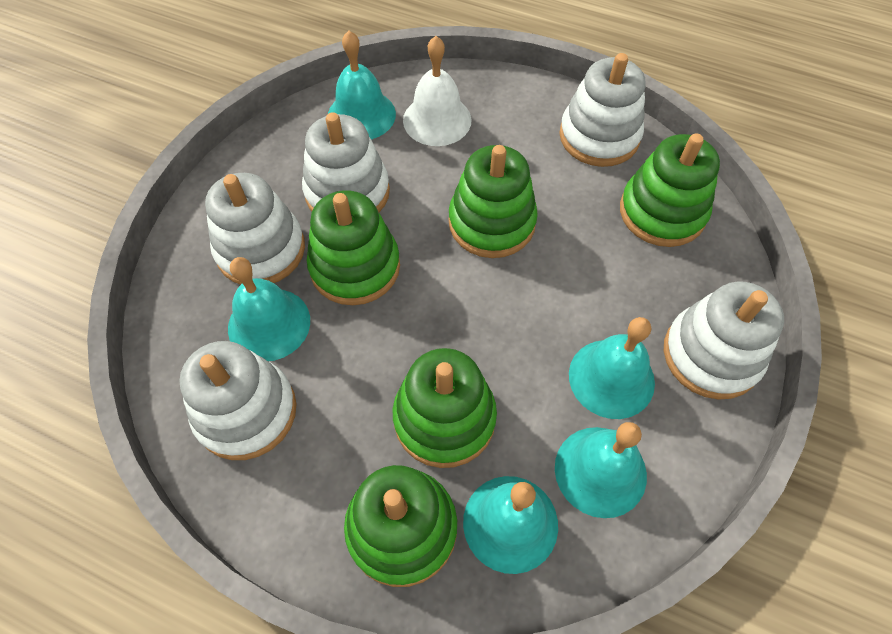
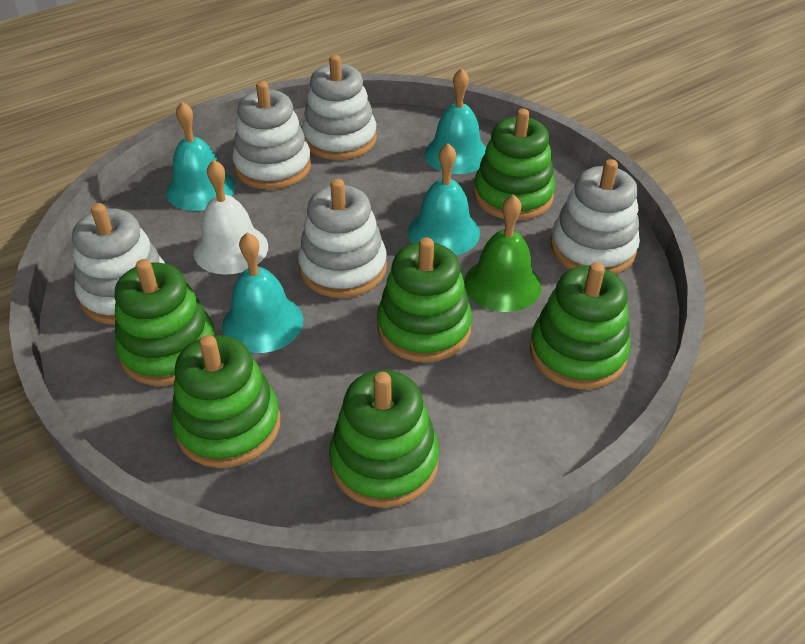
green bell: none = 0 -> [464,194,542,312] = 1
green stacking toy: [307,190,400,305] [344,465,457,587] [392,348,497,468] [449,145,538,258] [620,133,720,247] = 5 -> [115,259,216,386] [172,335,280,468] [329,370,439,508] [377,237,472,363] [474,109,555,220] [530,262,631,389] = 6
turquoise bell: [228,257,310,361] [328,31,396,140] [463,476,558,574] [555,422,647,518] [569,317,655,419] = 5 -> [166,102,235,211] [222,233,303,353] [408,143,480,255] [424,68,486,174] = 4

